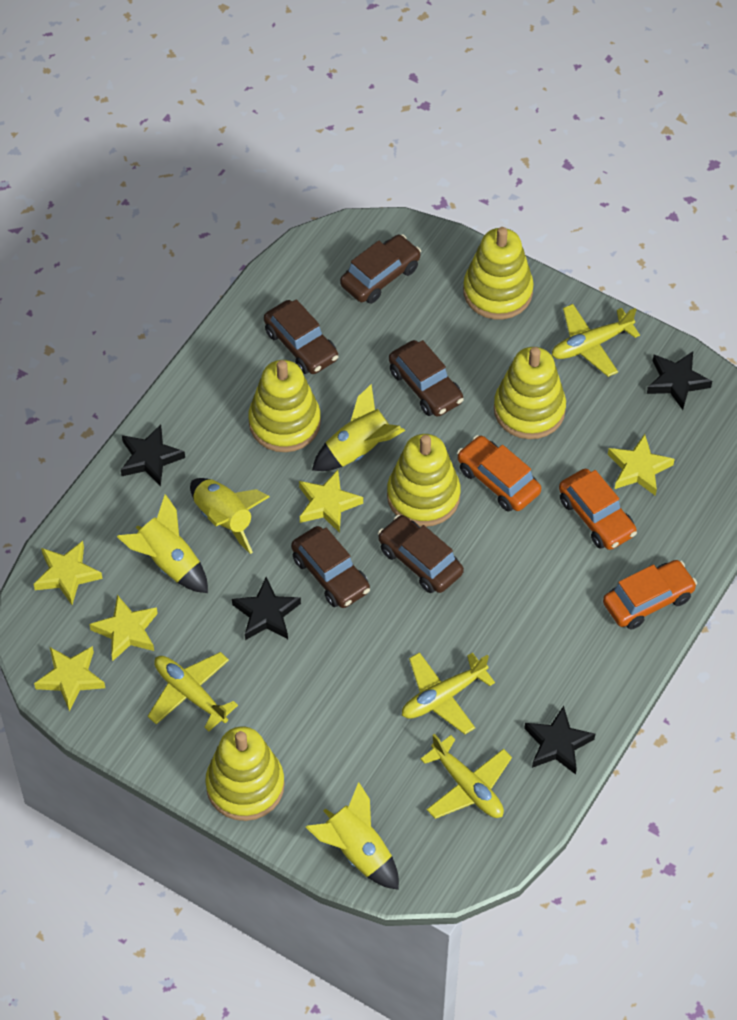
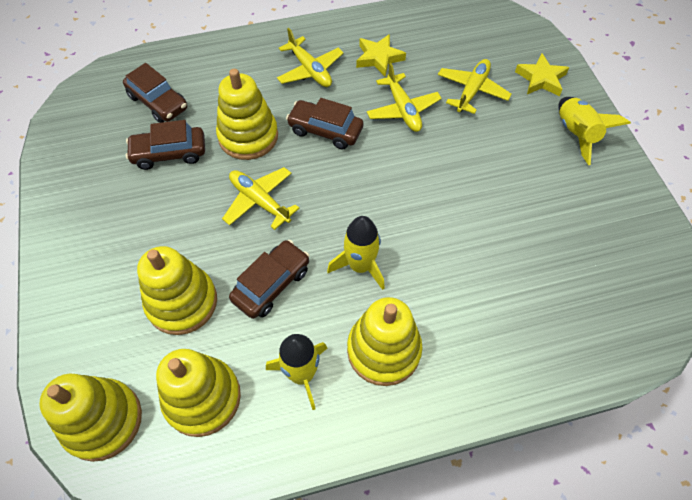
black star: [121,424,185,486] [232,577,301,640] [524,706,595,775] [647,351,712,410] = 4 -> none = 0
brown car: [264,299,339,374] [291,526,370,608] [340,234,421,304] [378,515,464,593] [389,340,464,417] = 5 -> [123,63,187,123] [126,120,205,170] [229,240,310,319] [286,98,364,149] = 4
orange car: [457,435,541,511] [559,469,637,550] [603,560,697,630] = 3 -> none = 0
yellow rocket: [117,494,208,593] [190,478,270,554] [306,782,399,890] [312,384,405,471] = 4 -> [266,334,327,410] [327,216,385,290] [558,97,631,165] = 3
yellow star: [33,541,103,605] [34,646,105,711] [89,595,158,662] [299,470,363,533] [608,434,675,496] = 5 -> [356,34,406,76] [515,53,569,96] = 2

